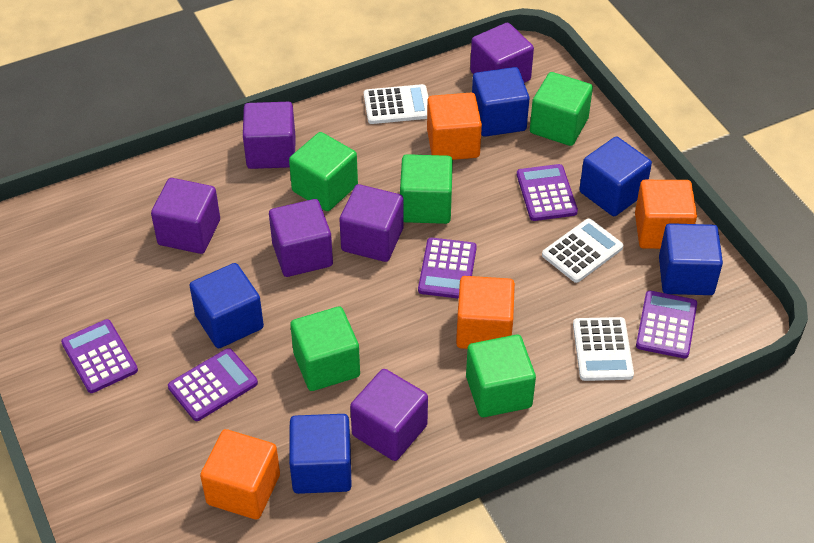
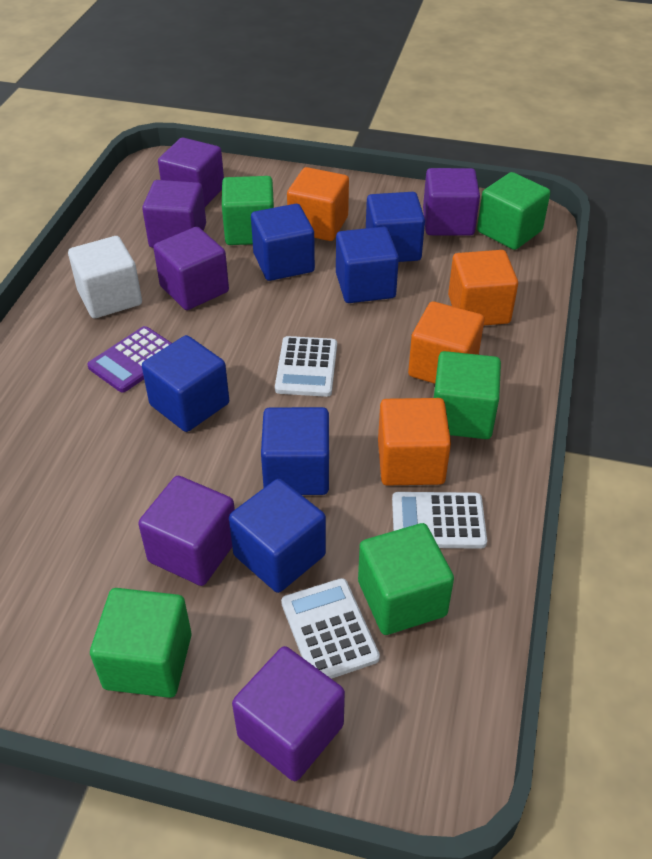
blue cube: [189,263,264,348] [289,414,352,494] [472,67,530,137] [579,137,652,216] [659,223,723,295] = 5 -> [142,335,229,432] [229,479,326,593] [251,204,315,281] [261,407,329,495] [336,227,399,303] [366,192,425,262] = 6
purple calculator: [61,319,138,393] [168,348,258,421] [418,238,477,299] [517,164,578,221] [636,291,697,358] = 5 -> [87,326,172,393] = 1
white cube: none = 0 -> [68,236,142,318] = 1

